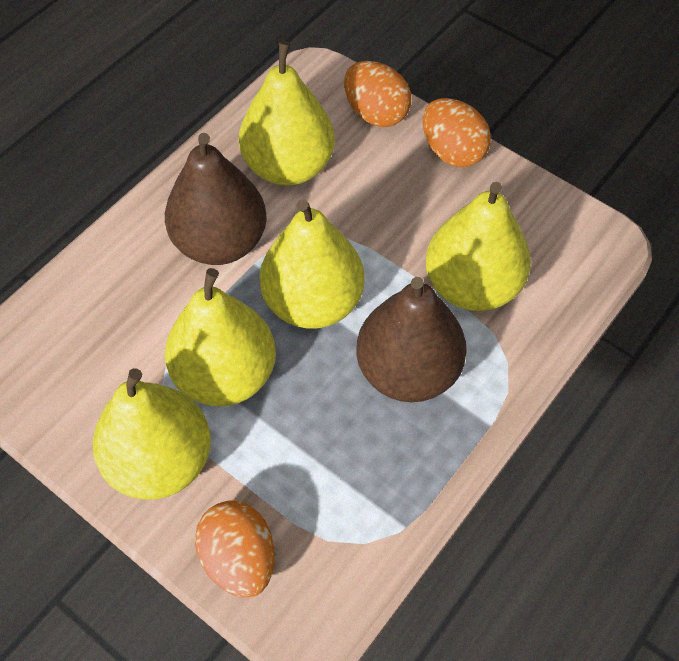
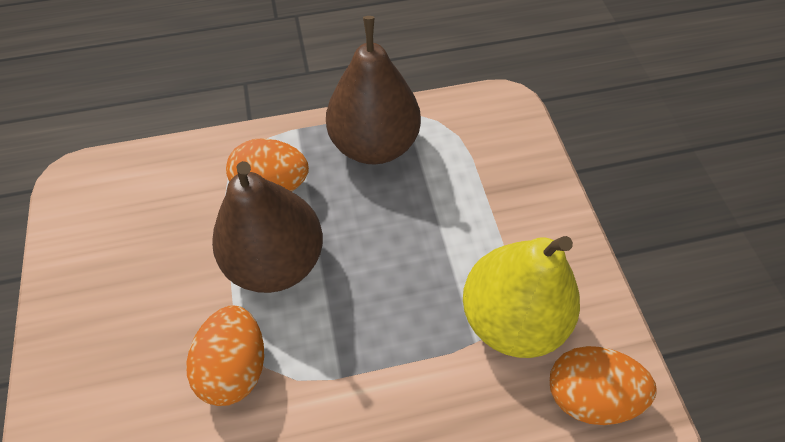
yellow pear: [93,368,211,500] [165,268,276,407] [239,41,335,186] [259,199,365,328] [425,182,531,311] = 5 -> [463,236,580,358] = 1

